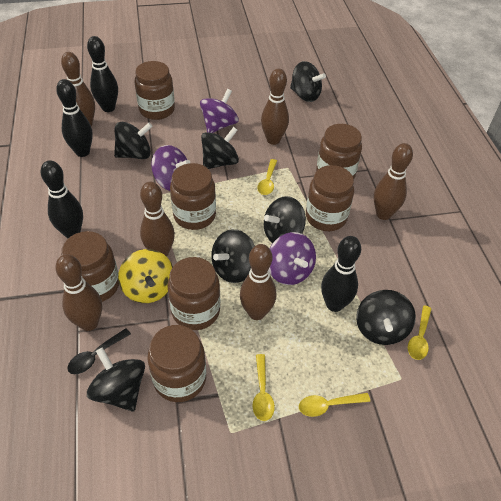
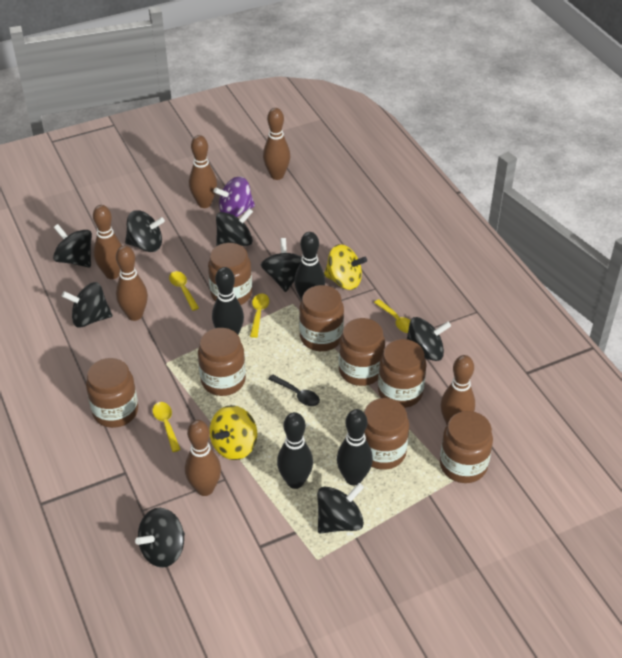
black spinning top: [87,347,145,412] [114,122,152,159] [201,127,239,169] [211,229,255,283] [264,196,306,243] [290,61,326,102] [356,290,416,345] = 7 -> [53,224,92,268] [62,282,112,328] [125,210,165,252] [135,508,185,568] [216,208,253,246] [261,238,302,292] [317,483,364,534] [407,317,451,361] = 8
brown jar: [61,231,119,302] [134,61,175,120] [147,325,206,402] [167,257,220,330] [170,163,216,230] [306,165,354,231] [316,124,362,179] = 7 -> [86,358,138,428] [198,328,246,396] [208,243,252,305] [299,285,344,351] [339,318,385,386] [364,398,409,470] [378,339,426,408] [440,411,493,483] = 8
purple spinning top: [151,145,190,191] [200,89,239,133] [269,232,316,285] = 3 -> [213,176,255,217] = 1
yellow spinning top: [118,249,173,303] = 1 -> [209,405,257,460] [324,244,367,290] = 2

